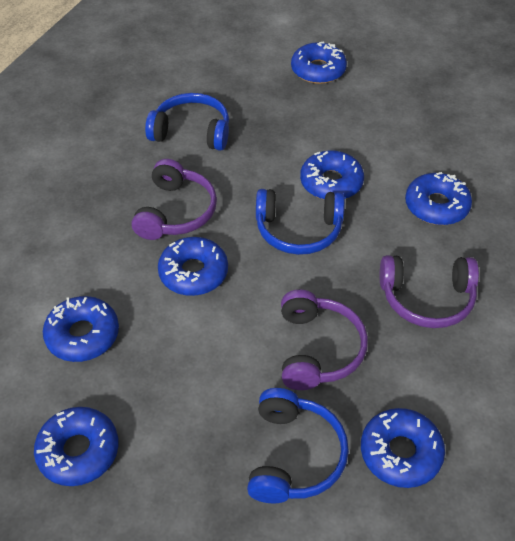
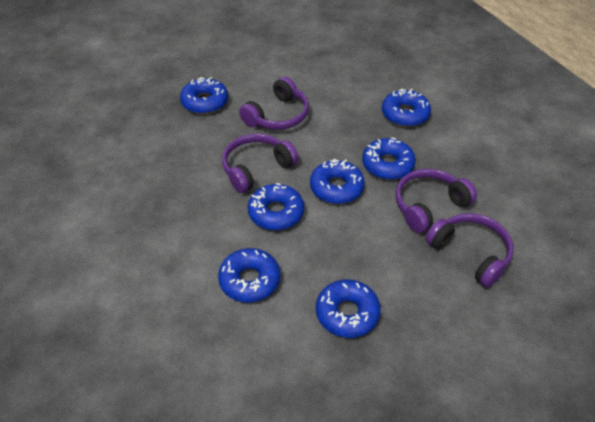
blue headphones: [145,93,229,151] [247,388,349,504] [256,189,345,255] = 3 -> none = 0
purple headphones: [132,159,217,240] [281,290,368,390] [380,255,479,328] = 3 -> [222,134,298,193] [239,77,309,130] [395,169,477,233] [426,213,514,288] = 4

